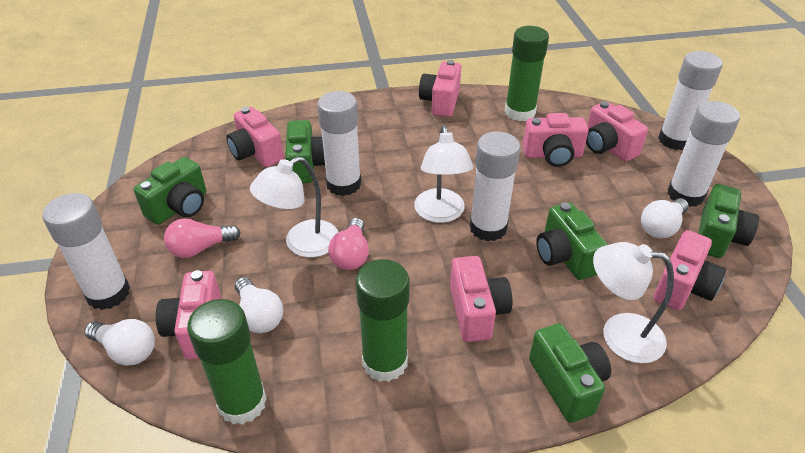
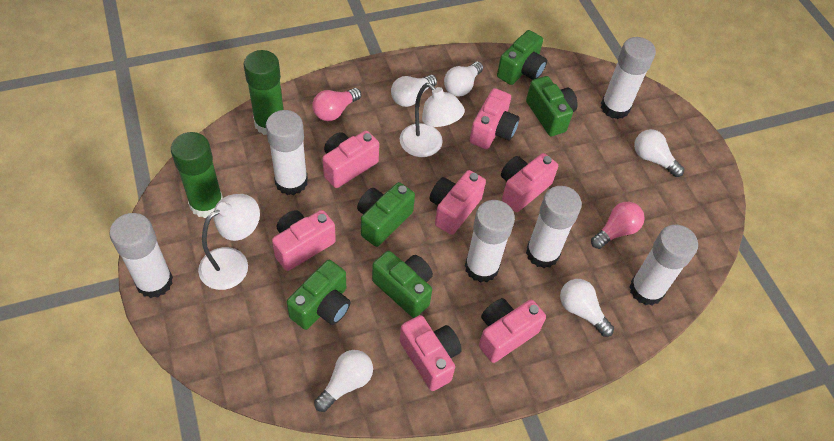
green glue stick: [187,299,267,425] [355,259,410,382] [505,26,549,121] = 3 -> [171,132,223,218] [244,50,284,135] = 2
white glue stick: [42,193,130,310] [317,91,361,196] [469,131,521,241] [658,51,723,150] [667,101,740,207] = 5 -> [109,213,173,298] [266,110,308,195] [465,200,515,283] [526,186,582,268] [601,37,656,119] [629,225,698,305] = 6
white lamp: [250,157,338,257] [414,125,473,223] [593,242,674,363] = 3 -> [198,194,260,290] [400,83,465,157] = 2
white light bulb: [84,319,155,366] [235,277,283,333] [641,198,689,238] = 3 -> [314,350,373,412] [391,75,437,107] [444,62,483,96] [560,279,614,337] [634,129,684,177] = 5

